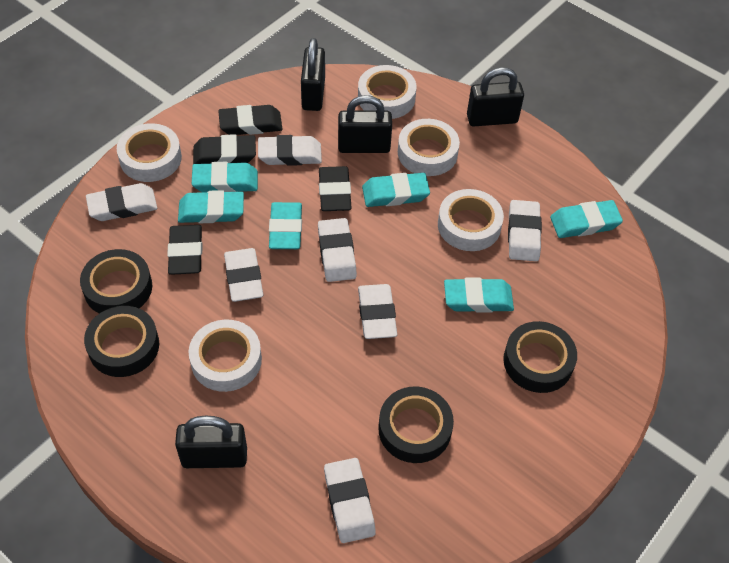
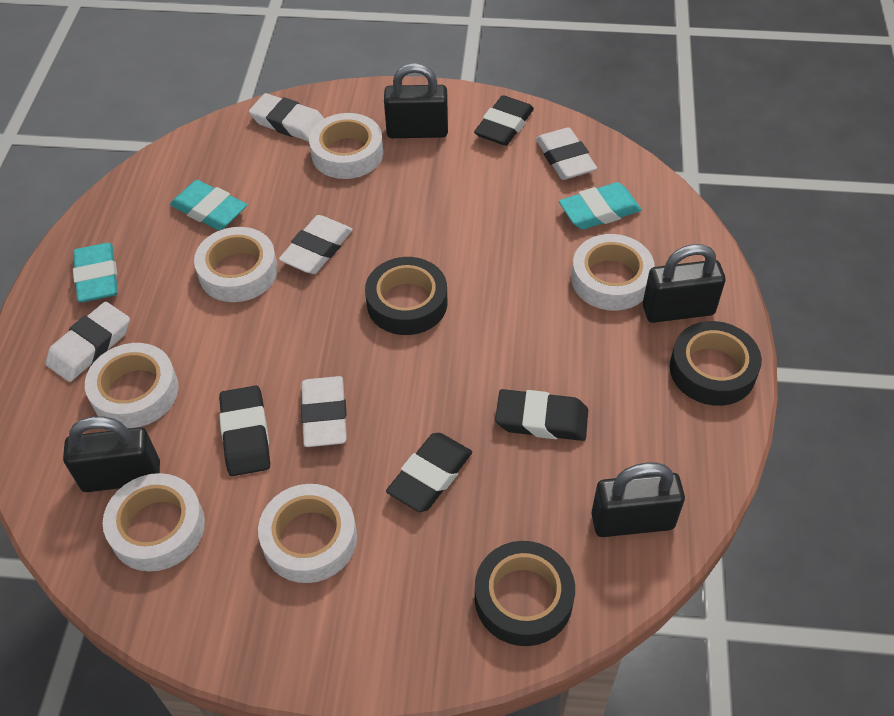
black tape: [80,249,152,314] [84,306,159,377] [378,387,454,463] [503,321,577,393] = 4 -> [365,257,447,335] [475,541,575,646] [670,321,762,406] = 3
turquoise eraser: [178,190,244,223] [192,162,258,192] [269,202,302,249] [362,173,430,207] [444,278,514,313] [550,200,623,238] = 6 -> [73,243,118,302] [170,180,247,230] [559,182,641,230] = 3
white eraser: [86,183,157,221] [224,248,263,302] [258,135,322,166] [318,218,357,282] [324,458,376,543] [358,284,397,339] [508,200,542,261] = 7 -> [45,302,130,382] [249,93,324,142] [279,215,353,274] [301,376,347,447] [536,127,597,180] = 5
white tape: [117,123,182,182] [189,320,262,392] [358,65,416,119] [398,119,460,176] [438,189,504,251] = 5 -> [85,343,179,428] [103,473,205,571] [194,227,278,302] [258,484,357,583] [309,113,383,179] [571,234,655,311] = 6

